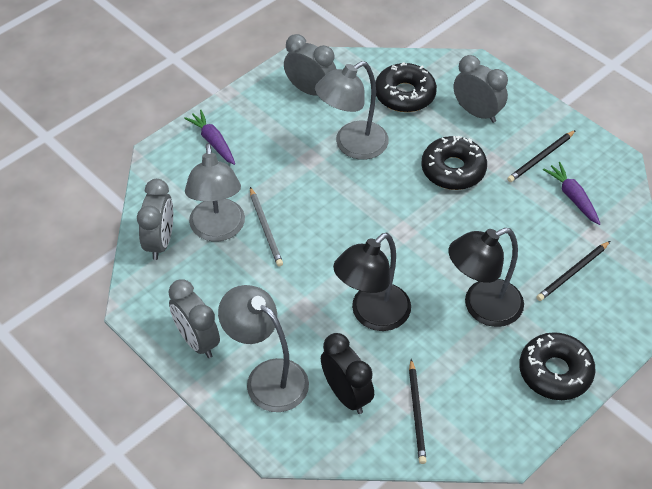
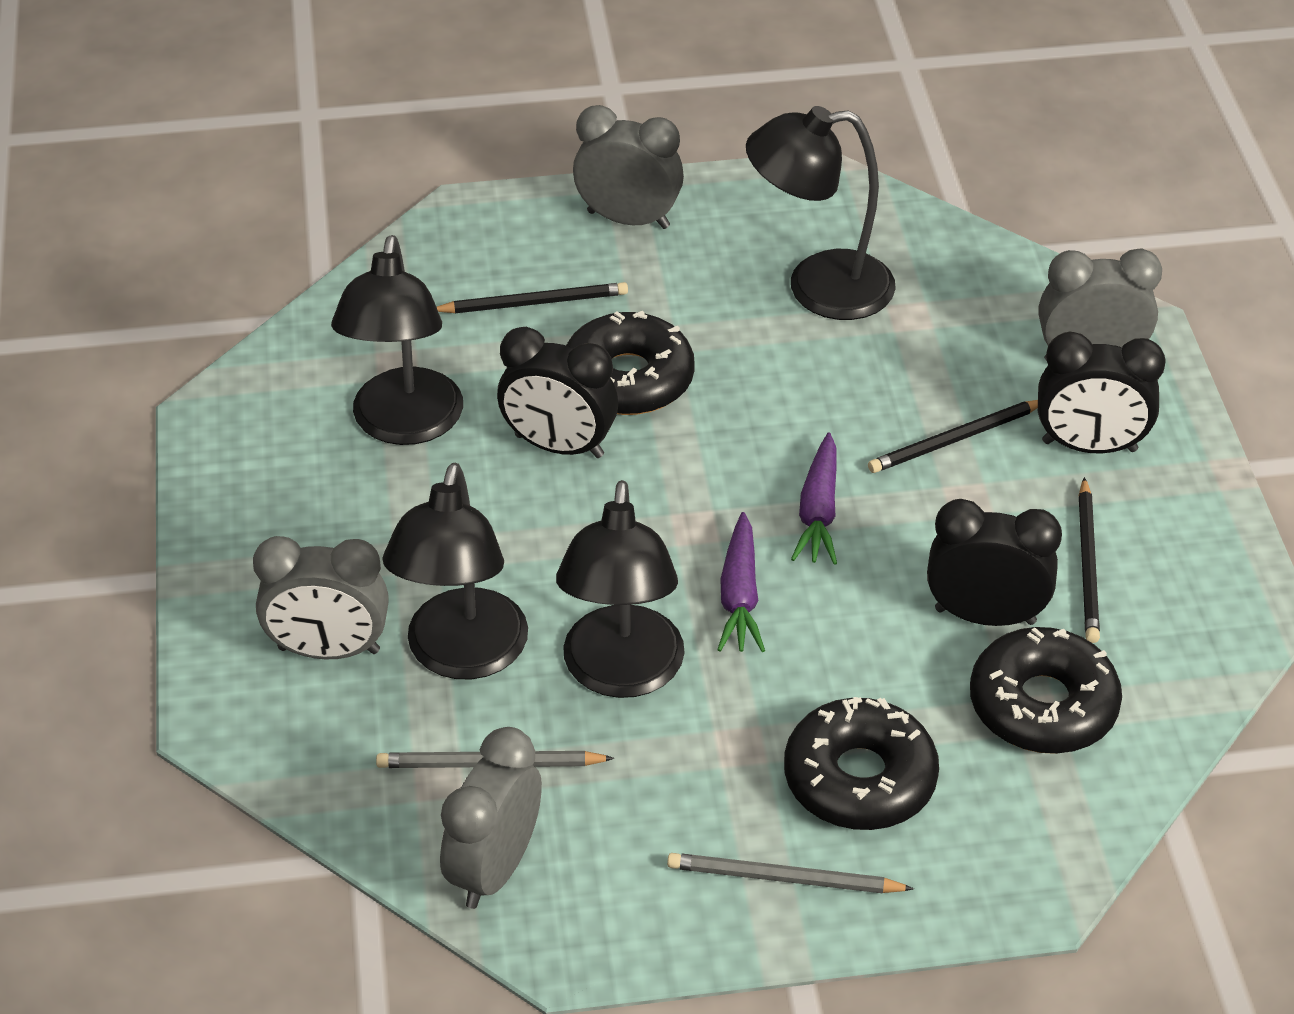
black clock: [321,333,374,414] = 1 -> [497,327,618,458] [927,499,1062,626] [1038,332,1166,454] = 3
black lamp: [333,233,411,331] [448,228,524,327] = 2 -> [331,235,463,445] [383,462,528,679] [556,480,685,698] [746,106,896,320] = 4
grey lamp: [185,143,245,241] [218,285,309,412] [315,61,389,160] = 3 -> none = 0
grey pencil: [250,187,283,266] = 1 -> [376,751,614,768] [667,853,914,893] = 2

